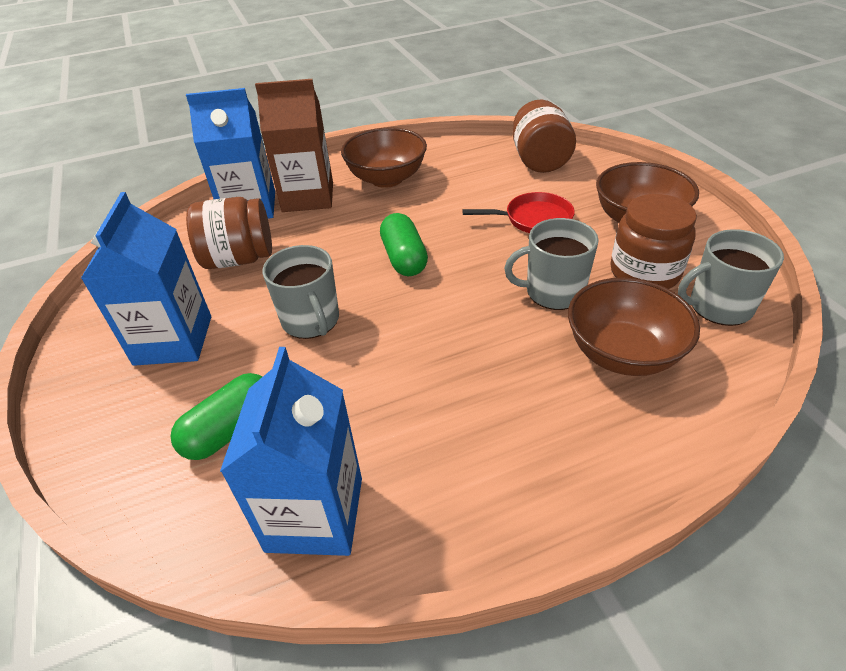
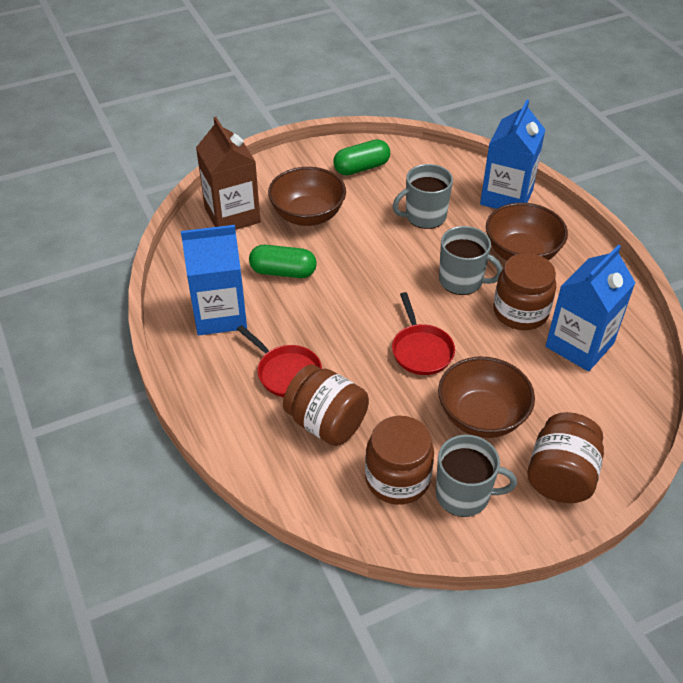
brown jar: [186,197,272,269] [513,99,576,173] [610,194,697,289] = 3 -> [283,365,369,446] [365,416,434,505] [493,253,556,330] [527,412,604,503] = 4
red pan: [462,192,575,233] = 1 -> [237,325,322,397] [392,292,455,375] = 2

